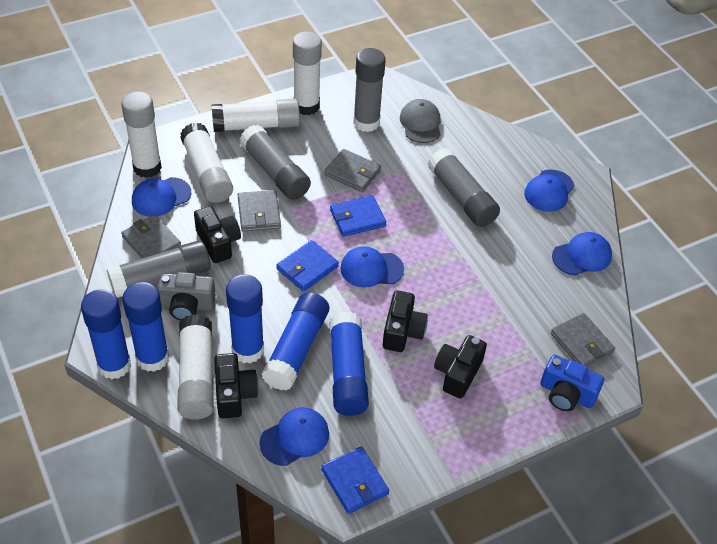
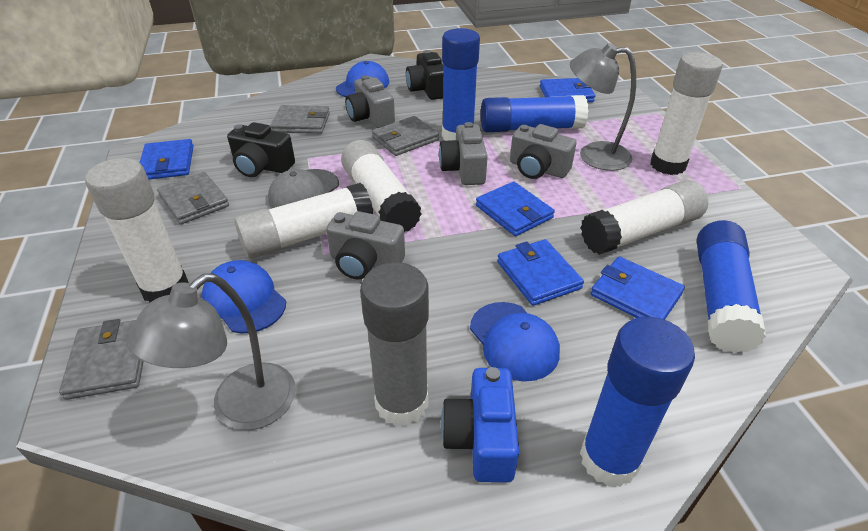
black camera: [194,206,241,263] [214,353,259,419] [383,291,428,352] [434,335,487,399] = 4 -> [227,122,295,177] [406,50,444,100] = 2
blue cap: [132,177,191,217] [260,408,329,466] [340,246,404,287] [524,170,574,212] [552,232,612,276] = 5 -> [202,260,286,333] [336,61,389,97] [470,302,560,382] = 3
blue glue stick: [81,289,131,379] [122,282,169,372] [226,274,264,363] [261,292,329,390] [330,312,369,416] = 5 -> [442,28,480,141] [481,95,588,132] [580,317,695,487] [697,220,766,353] = 4
blue wallet: [276,240,339,292] [321,447,389,514] [330,195,386,237] = 3 -> [140,139,194,180] [476,182,555,236] [497,239,584,306] [540,78,595,102] [590,256,685,320] = 5
grey camera: [157,272,216,321] = 1 -> [326,211,405,280] [345,75,395,128] [439,122,488,185] [510,124,576,179] = 4
grey glue stick: [107,240,211,298] [240,125,311,200] [353,48,386,132] [428,148,500,227] = 4 -> [360,262,429,426] = 1
grey lamp: none = 0 -> [126,274,296,430] [570,43,636,171] = 2

